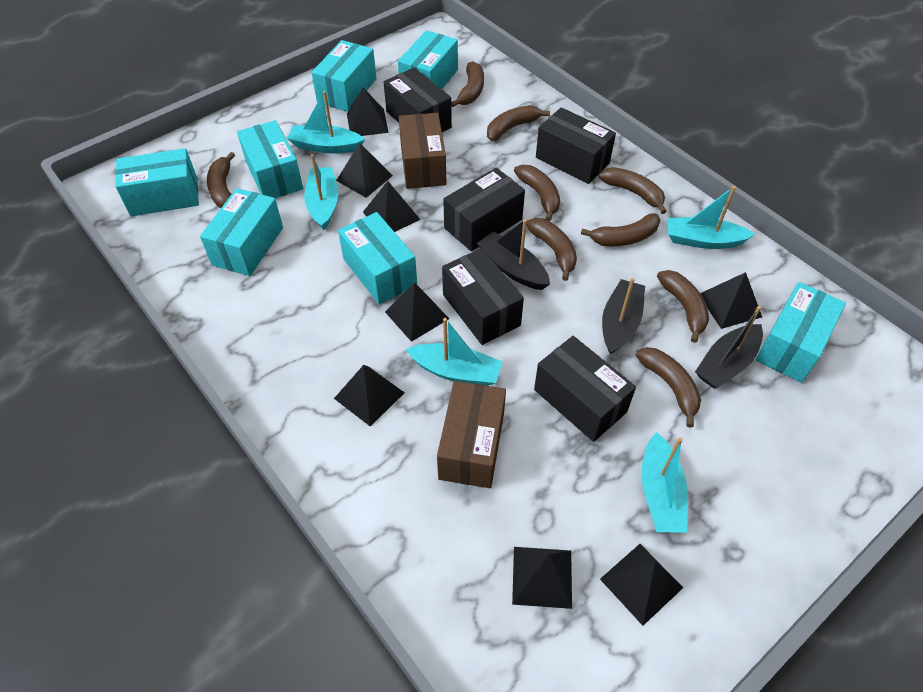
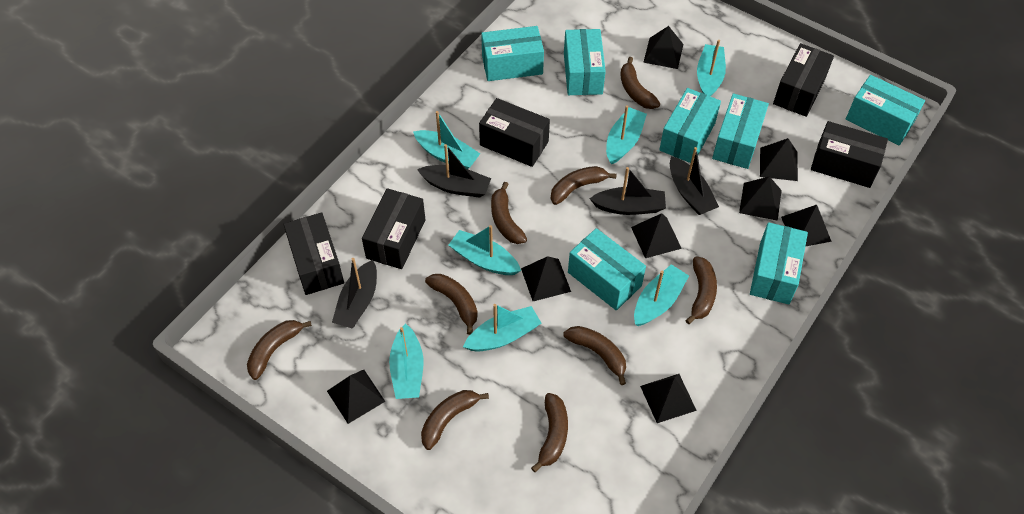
black boat: [477,219,550,290] [602,278,645,355] [695,306,763,388] = 3 -> [332,258,377,329] [417,144,491,198] [590,167,666,215] [670,147,719,215] = 4
brown box: [399,113,446,189] [437,381,506,488] = 2 -> none = 0
turquoise boat: [287,91,365,153] [304,154,338,230] [406,318,503,386] [642,432,688,533] [668,186,755,249] = 5 -> [389,323,423,399] [413,111,480,169] [449,225,521,275] [463,304,541,352] [606,105,647,165] [634,264,689,326] [697,40,726,97] = 7

